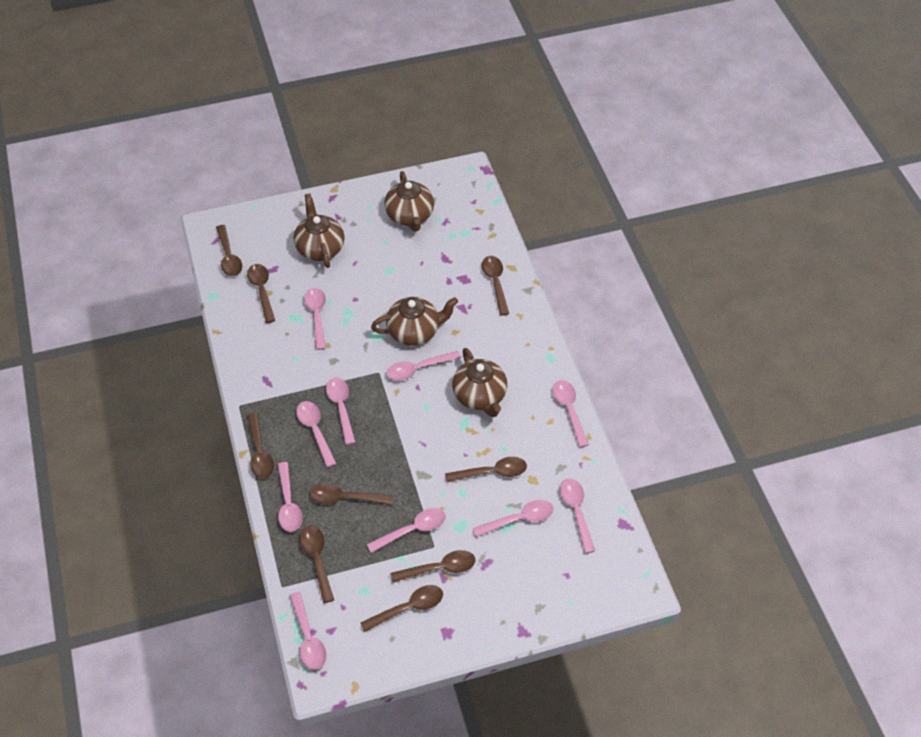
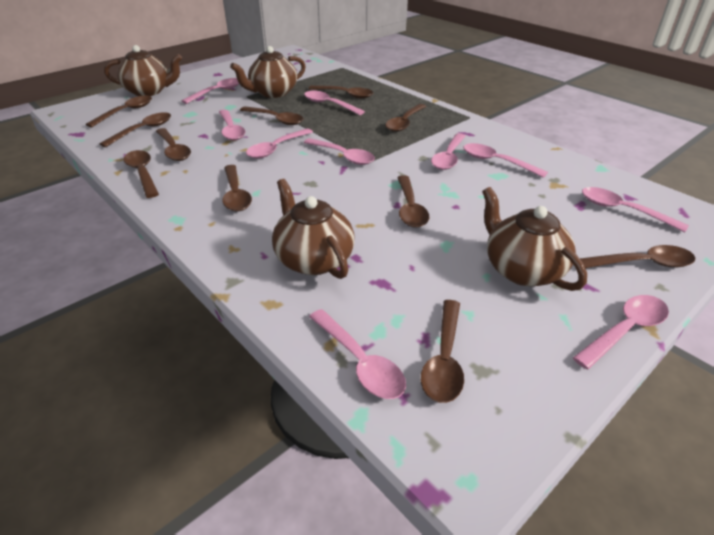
brown spoon: [216,225,242,276] [247,264,275,323] [247,413,274,479] [299,526,334,603] [310,484,393,505] [360,585,443,632] [390,550,475,583] [445,457,527,482] [482,256,509,316] = 9 -> [86,96,152,127] [99,112,171,147] [124,150,159,198] [156,128,191,161] [222,165,252,212] [240,106,303,125] [308,85,373,98] [385,104,426,132] [397,175,429,228] [421,300,464,403] [580,245,695,268] = 11

